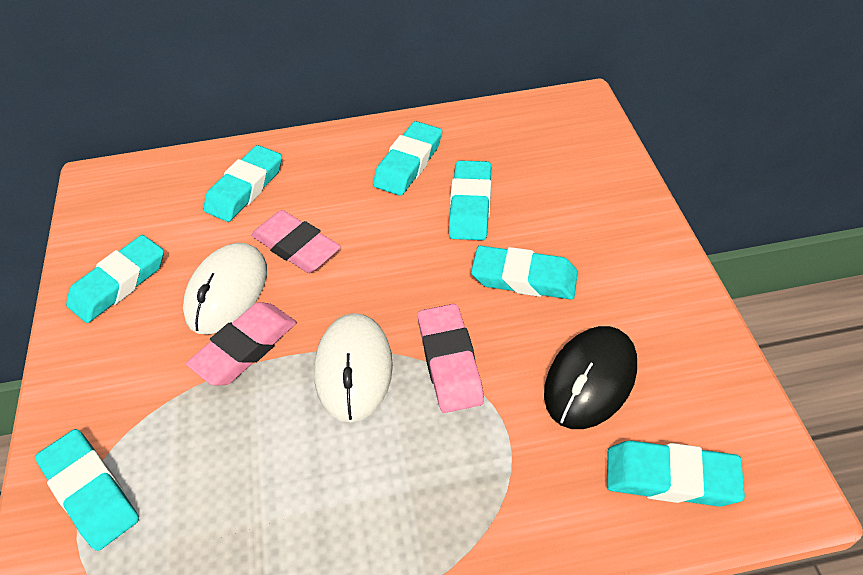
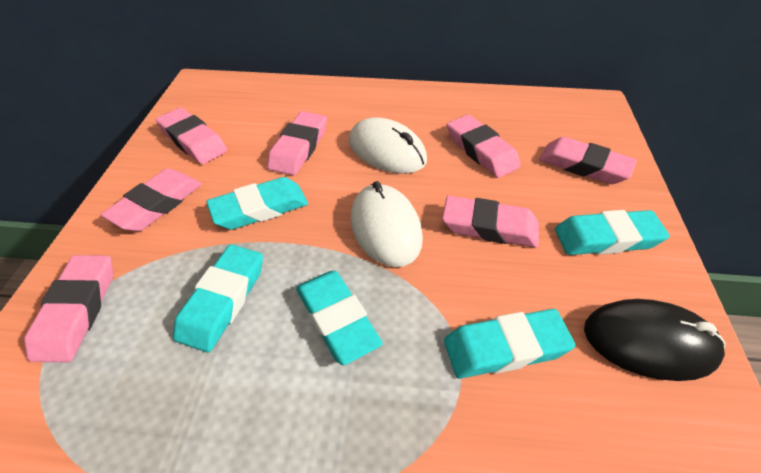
pink eraser: [186,302,297,386] [251,210,341,273] [418,304,484,413] = 3 -> [24,255,113,362] [101,168,202,231] [156,108,227,164] [267,111,327,176] [442,196,539,248] [447,115,521,178] [539,137,637,184] = 7
turquoise eraser: [35,429,139,551] [66,235,164,323] [203,145,282,222] [373,121,442,196] [449,160,491,240] [471,246,578,300] [607,441,745,506] = 7 -> [173,244,263,352] [206,177,308,230] [296,271,383,365] [444,309,575,379] [555,210,670,255] = 5

